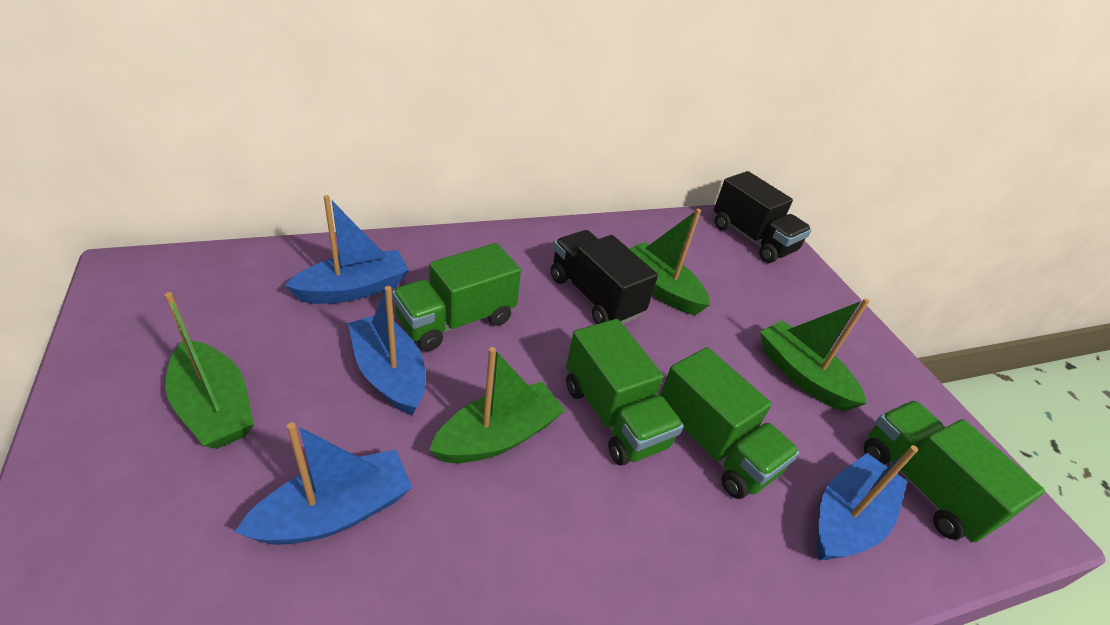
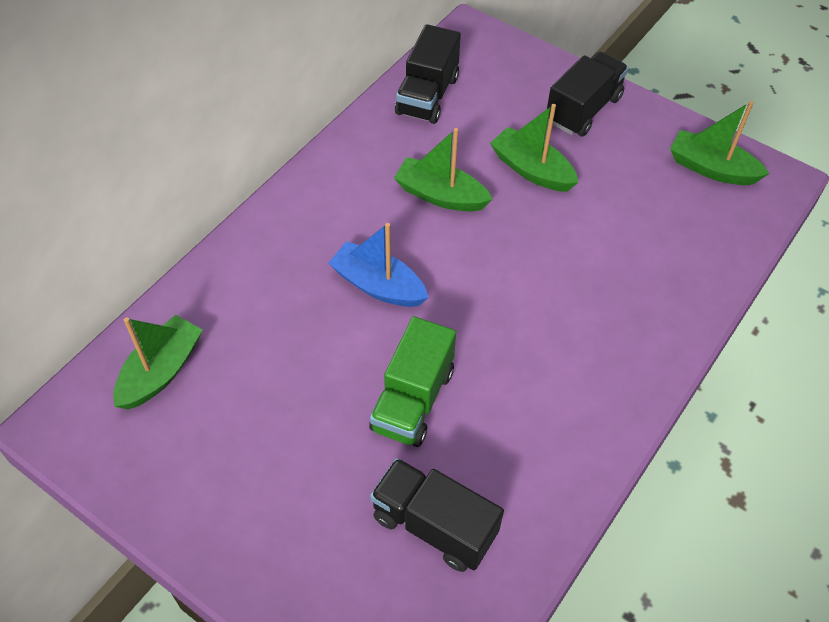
black truck: [551,230,658,324] [714,171,812,263] = 2 -> [370,458,504,572] [395,24,461,124] [547,52,629,137] = 3
blue boat: [235,422,412,545] [284,195,409,304] [348,286,425,415] [817,445,918,560] = 4 -> [328,223,429,307] = 1
green truck: [392,243,521,351] [566,319,684,465] [660,347,800,499] [864,401,1045,543] = 4 -> [369,316,456,447] = 1

